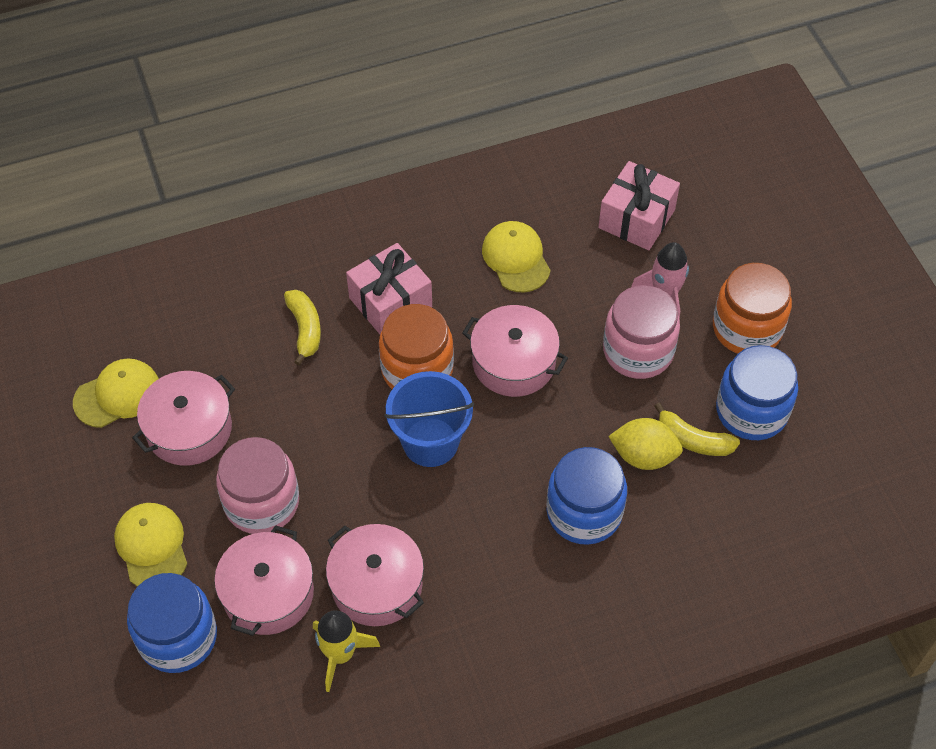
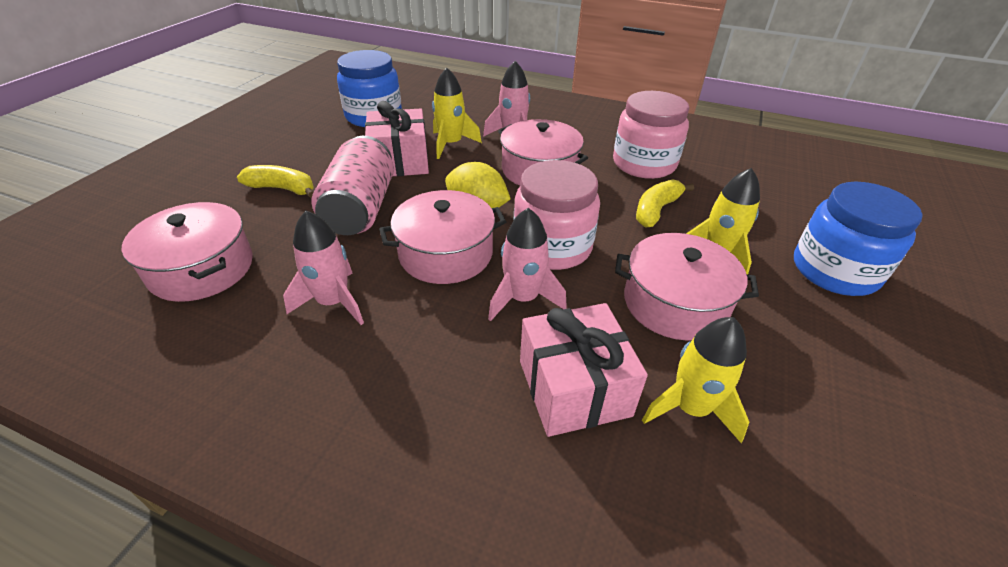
blue bucket: [384,371,474,467] = 1 -> none = 0
blue jar: [127,573,217,673] [547,447,627,545] [716,345,798,440] = 3 -> [337,50,402,127] [794,182,923,296] = 2
orange jar: [379,304,454,389] [713,263,792,353] = 2 -> none = 0
pink can: none = 0 -> [312,136,394,235] = 1
pink rocket: [631,242,689,320] = 1 -> [283,210,364,325] [483,61,530,137] [488,208,567,321] = 3
yellow cap: [73,358,159,428] [114,503,187,587] [482,221,551,292] = 3 -> none = 0
yellow rocket: [313,610,380,692] = 1 -> [432,67,482,159] [642,317,749,443] [686,168,760,274] = 3

